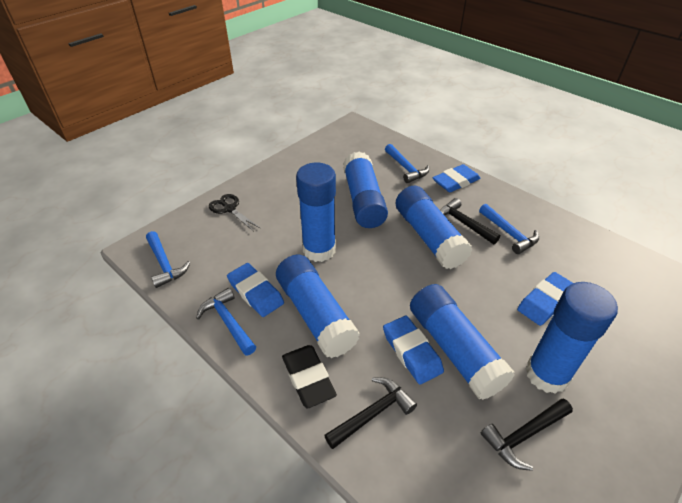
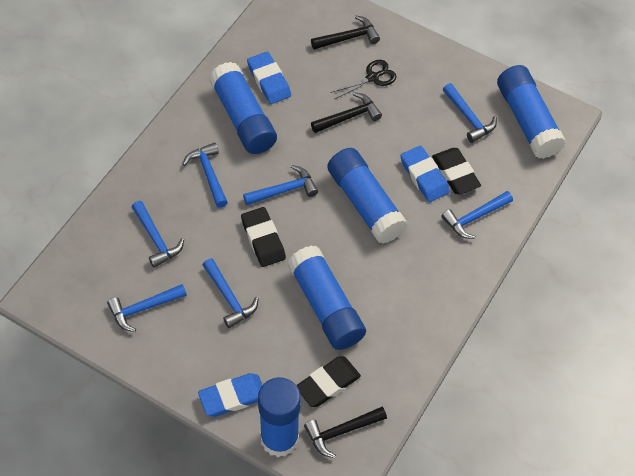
black eraser: [282,345,337,408] = 1 -> [241,207,286,267] [297,356,361,407] [432,148,481,195] = 3
blue eraser: [227,263,284,317] [383,316,444,385] [433,164,481,192] [517,272,573,326] = 4 -> [198,373,262,417] [247,52,291,104] [400,146,450,202] = 3
blue glue stick: [276,254,360,358] [296,162,336,262] [343,151,388,228] [396,186,472,269] [410,284,515,400] [526,282,618,394] = 6 -> [209,62,277,154] [258,377,301,457] [287,245,366,350] [327,148,408,244] [497,65,566,159] = 5
blue hammer: [146,231,191,288] [196,288,256,356] [385,144,429,183] [479,204,539,254] = 4 -> [107,284,187,332] [132,201,184,268] [182,143,228,208] [203,258,259,328] [243,165,318,205] [441,191,513,239] [443,83,497,143] = 7

